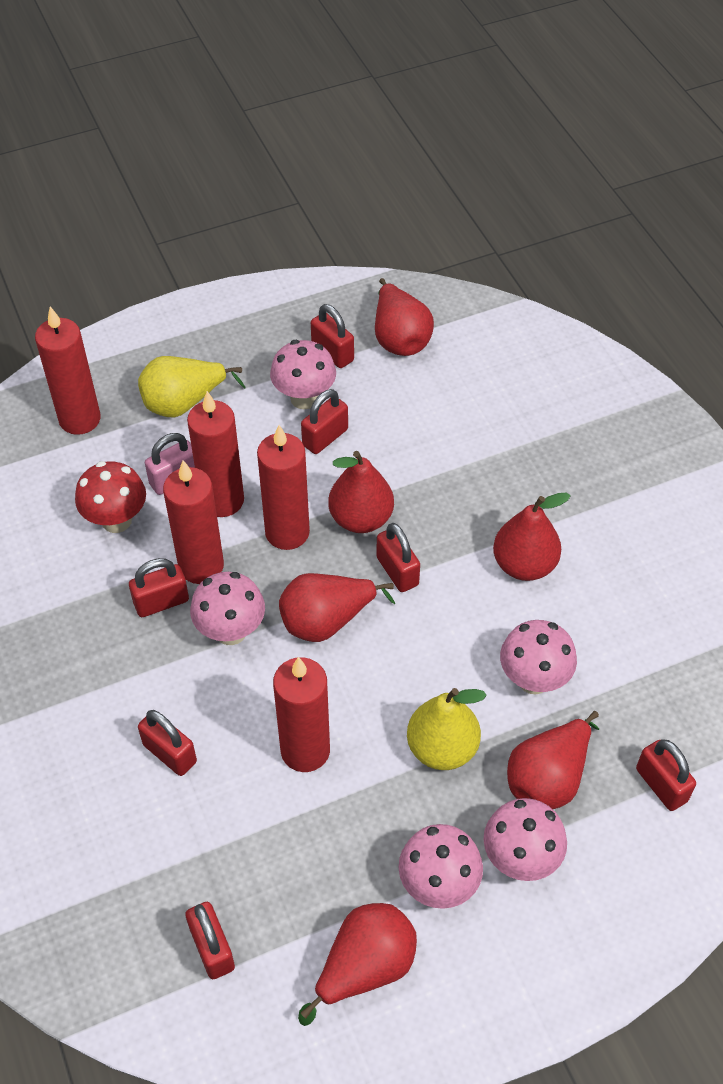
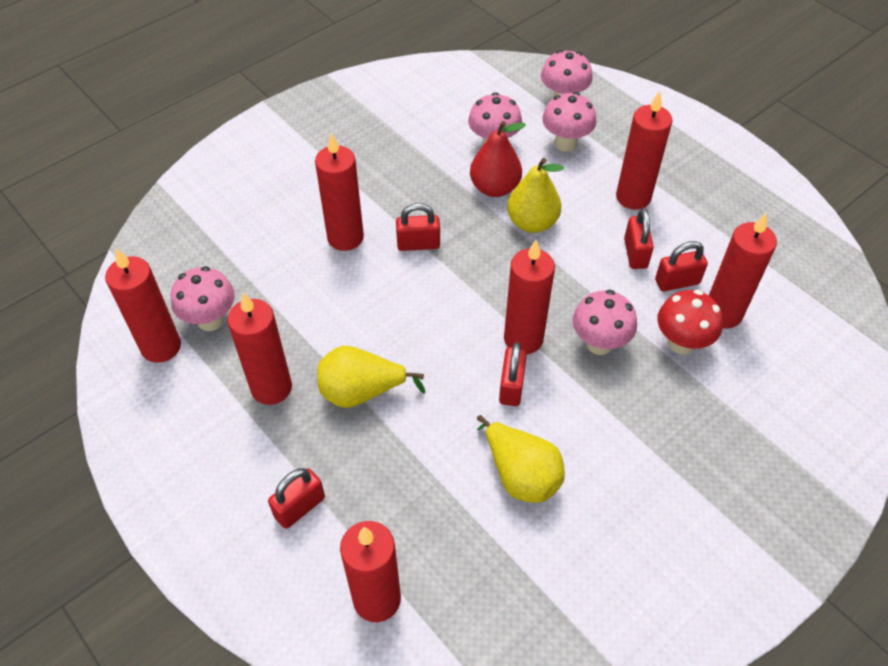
pink padlock: [145,433,195,495] = 1 -> none = 0
red candle: [35,307,101,435] [163,460,224,584] [187,391,244,517] [257,425,310,550] [273,657,330,772] = 5 -> [105,248,181,363] [227,292,292,405] [315,133,364,251] [340,521,401,622] [504,240,555,354] [616,91,672,210] [709,213,777,328] = 7
red padlock: [129,558,189,617] [138,710,197,776] [185,902,235,979] [301,389,348,454] [311,304,354,368] [376,523,420,592] [636,739,696,811] = 7 -> [268,468,325,529] [396,203,440,251] [499,342,527,406] [624,208,654,269] [655,241,708,291] = 5
red pear: [279,573,395,642] [298,903,417,1026] [328,451,394,533] [375,278,434,356] [493,493,571,581] [507,711,599,809] = 6 -> [470,121,526,197] = 1
yellow pear: [138,356,246,417] [407,688,487,770] = 2 -> [317,346,425,408] [477,415,565,503] [507,158,564,233] = 3

